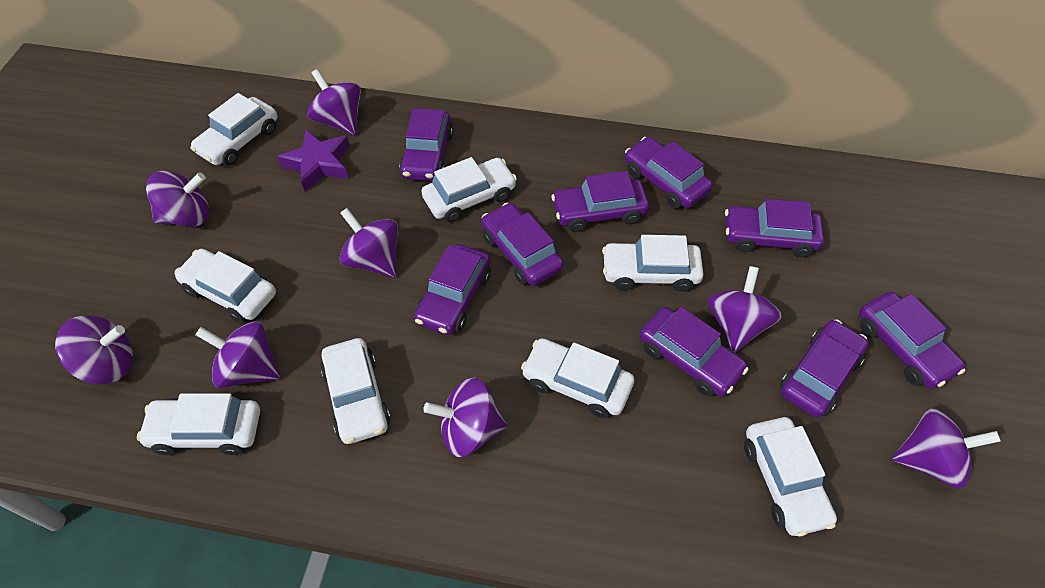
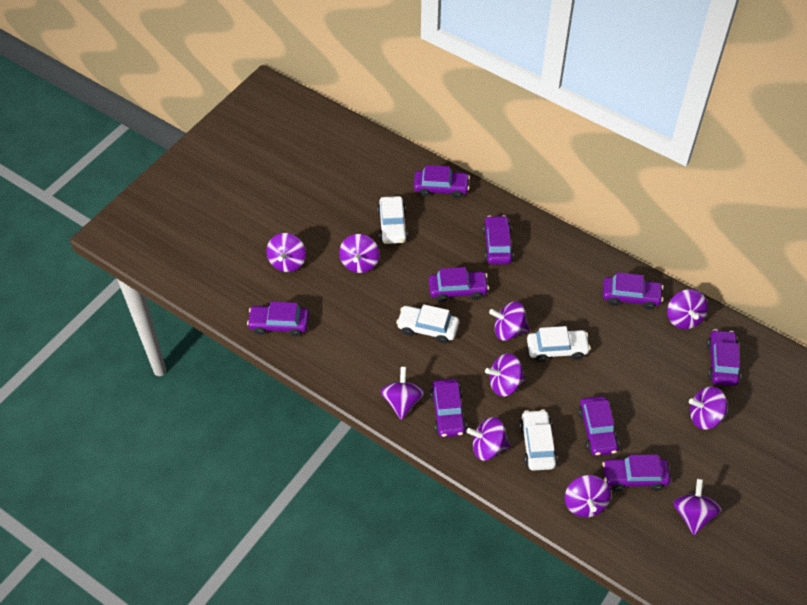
purple spinning top: [55,315,133,384] [146,171,209,227] [195,321,280,388] [307,69,361,135] [340,208,398,277] [423,378,507,457] [708,266,782,352] [892,408,1001,489] = 8 -> [266,233,306,272] [339,234,379,273] [380,366,424,420] [467,417,510,461] [485,353,526,397] [489,301,530,341] [565,475,611,517] [667,289,708,329] [673,479,721,535] [689,386,727,430] = 10
purple star: [277,129,350,192] = 1 -> none = 0
white car: [137,393,260,455] [175,249,276,323] [190,93,278,166] [320,338,391,444] [421,157,517,222] [521,338,634,418] [602,235,704,292] [744,417,837,536] = 8 -> [378,196,408,244] [396,304,459,343] [519,409,557,471] [527,326,591,362] = 4

